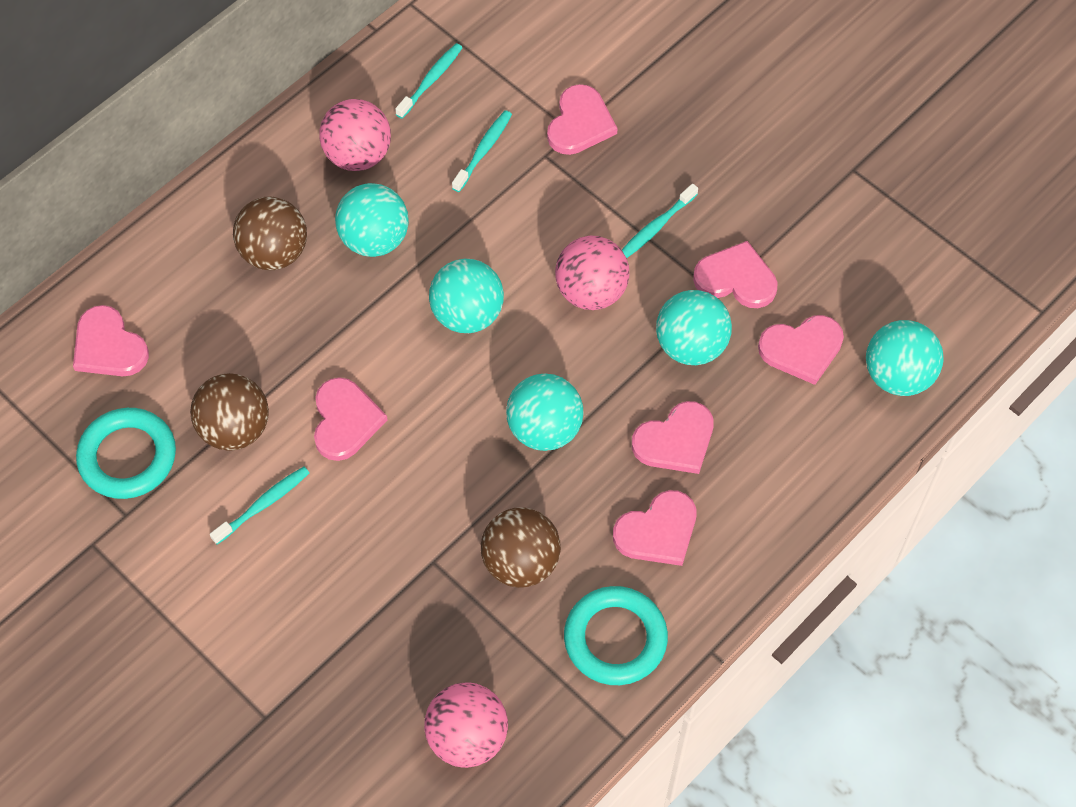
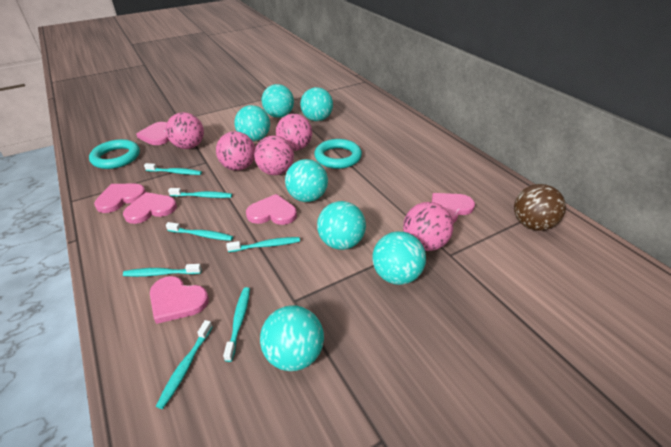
brown ball: [190,373,269,451] [233,197,307,270] [481,507,561,588] = 3 -> [514,184,566,231] = 1
pink ball: [319,99,391,171] [424,682,508,768] [555,236,629,310] = 3 -> [166,112,204,149] [216,131,255,171] [254,135,294,175] [276,114,312,151] [403,202,453,251] = 5
pink heart: [73,305,149,376] [314,377,388,461] [547,84,618,155] [613,490,696,566] [632,401,714,474] [693,241,778,308] [758,315,844,385] = 7 -> [94,184,146,213] [123,192,177,224] [136,122,169,145] [150,276,209,324] [246,194,297,225] [432,193,475,223] = 6
turquoise ball: [335,183,409,257] [429,259,504,333] [506,374,584,451] [656,290,732,365] [866,320,944,396] = 5 -> [234,105,270,141] [260,306,324,371] [262,84,294,118] [285,159,328,202] [300,87,333,121] [317,201,366,250] [372,232,426,285] = 7
turquoise toothbrush: [210,466,309,544] [395,43,463,119] [452,110,512,192] [622,184,698,258] = 4 -> [123,264,202,277] [144,163,202,175] [156,320,213,409] [166,222,233,241] [168,188,232,198] [223,287,250,362] [227,237,300,252] = 7

